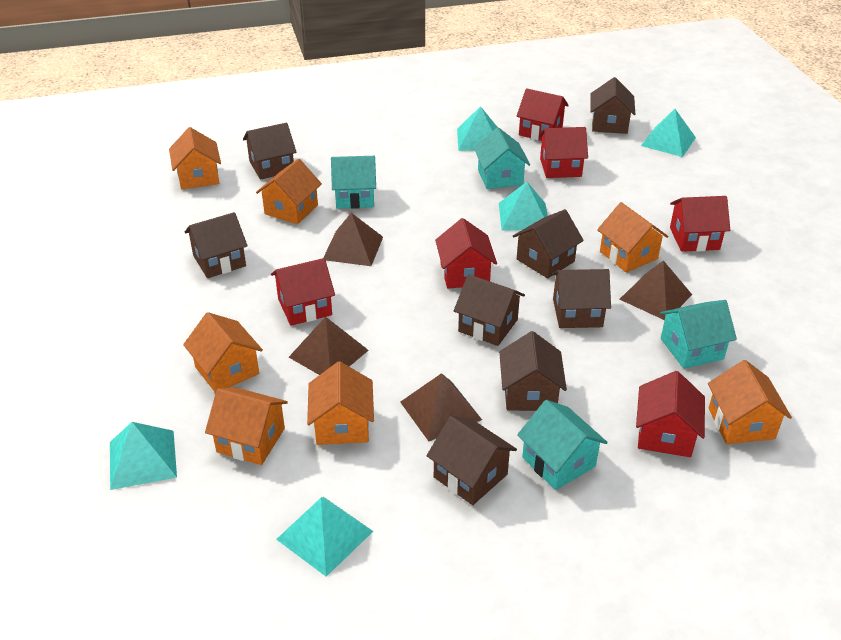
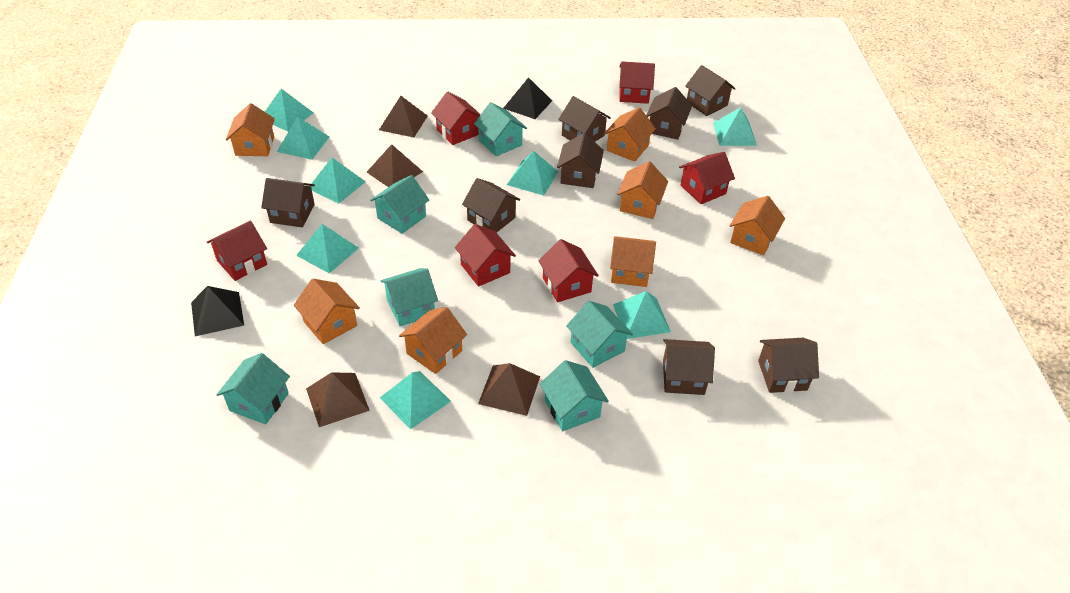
black pyramid: none = 0 -> [191,286,244,336] [503,77,552,119] = 2
turquoise house: [331,156,376,209] [474,127,530,189] [517,400,608,490] [660,300,737,369] = 4 -> [216,353,290,424] [370,175,429,234] [381,268,438,326] [474,102,527,156] [540,360,609,431] [566,301,633,368] = 6
turquoise pyramid: [110,422,177,490] [276,497,373,577] [457,106,498,151] [499,182,548,231] [641,109,696,157] = 5 -> [265,89,313,132] [277,117,329,160] [296,224,359,274] [311,158,366,204] [380,371,451,430] [507,151,558,195] [613,291,671,339] [713,107,757,146] = 8

